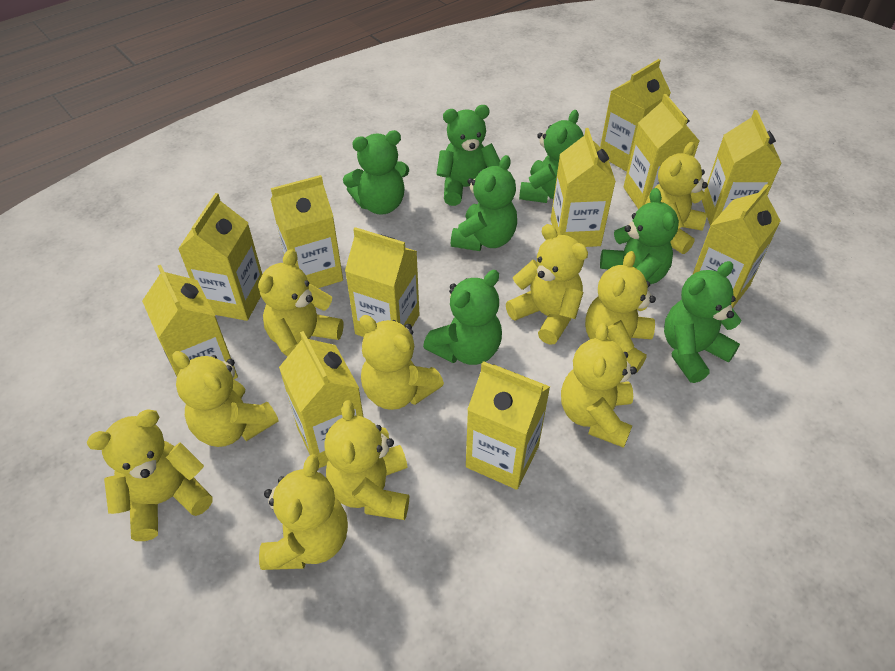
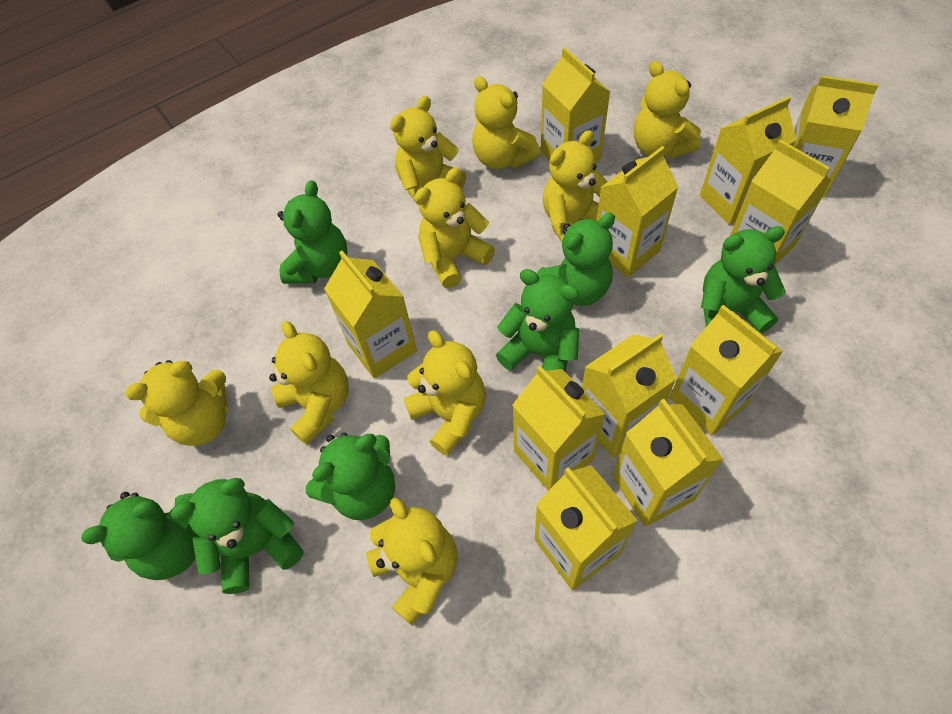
yellow teddy bear: [87,409,213,541] [172,351,278,447] [258,249,343,357] [259,454,348,570] [324,400,409,520] [360,315,444,410] [506,224,588,345] [561,323,637,448] [585,251,656,373] [645,142,708,254] = 10 -> [125,360,228,446] [269,321,349,445] [366,497,458,625] [390,96,466,206] [403,330,486,456] [414,168,495,288] [472,76,541,169] [543,130,608,242] [634,61,701,158] = 9

